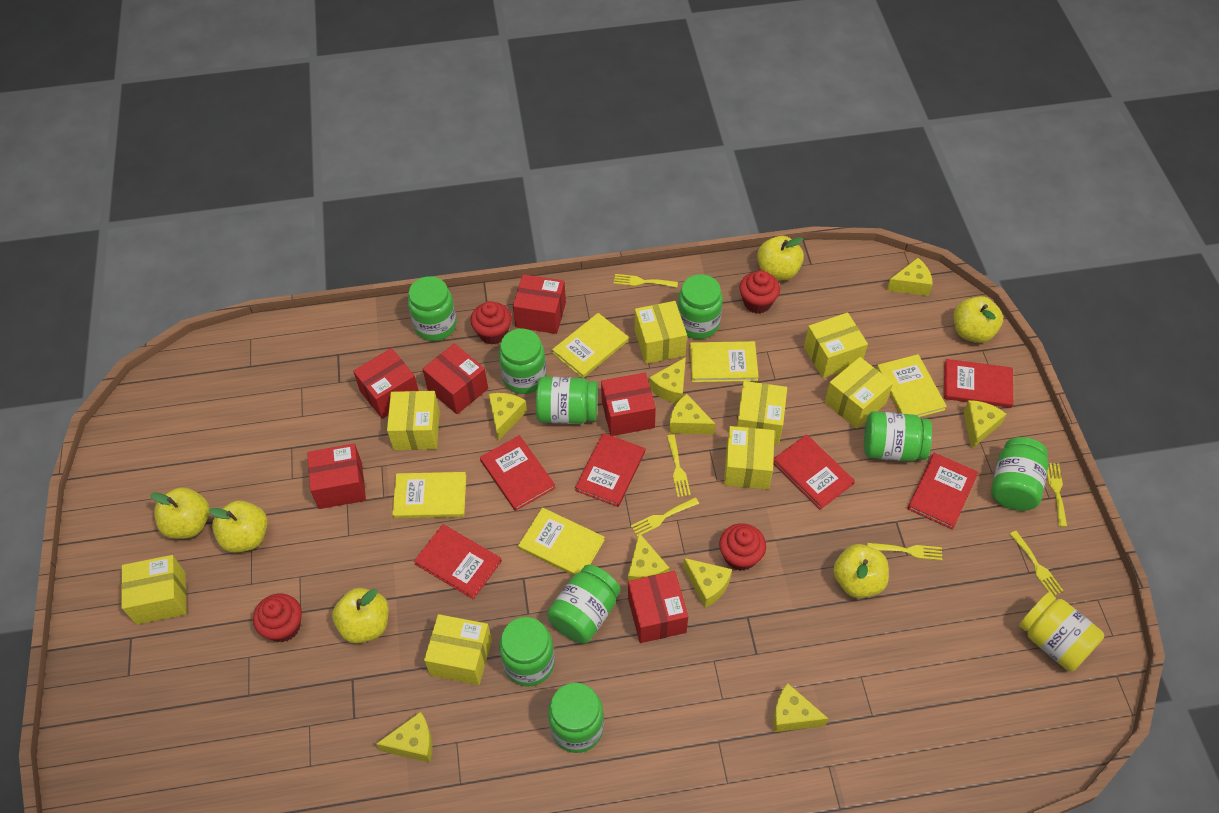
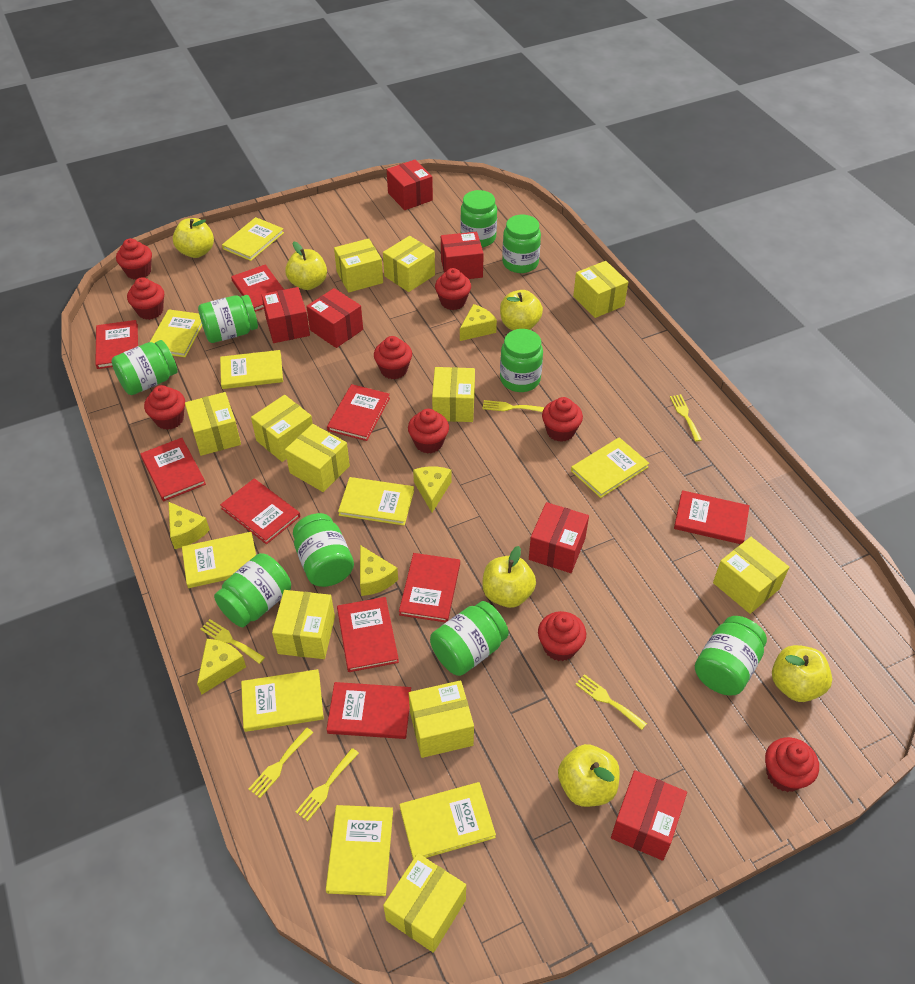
red book: [414,524,502,599] [480,435,556,511] [575,433,645,507] [773,434,855,510] [907,453,979,530] [944,359,1013,408] = 6 -> [95,320,138,369] [140,438,206,501] [220,479,300,544] [231,264,284,312] [326,682,411,739] [327,384,390,441] [337,597,399,672] [399,553,460,622] [674,490,749,544] = 9
red cupcake: [253,594,302,642] [470,301,512,345] [719,523,766,571] [739,270,780,314] = 4 -> [116,238,152,280] [127,277,164,320] [144,385,185,430] [374,336,412,379] [408,409,449,454] [435,268,471,310] [538,611,586,661] [542,397,583,442] [765,737,819,792] = 9
yellow book: [392,472,466,519] [518,507,605,576] [552,313,629,378] [690,341,759,382] [877,354,947,417] = 5 -> [150,309,202,357] [182,532,256,588] [220,350,283,389] [222,217,284,261] [241,669,324,732] [326,805,393,896] [338,477,414,525] [399,782,496,859] [571,437,649,498] = 9
yellow box: [121,555,187,625] [387,391,440,450] [424,614,492,685] [635,301,687,364] [724,426,775,489] [737,381,787,445] [804,313,868,378] [825,357,893,429] = 8 -> [185,392,241,456] [251,395,313,462] [272,590,335,659] [285,424,350,492] [334,238,383,292] [383,236,435,292] [383,853,466,953] [409,680,474,758] [432,367,475,422] [573,261,628,318] [713,537,789,614] = 11
yellow cheese: [376,712,433,763] [489,393,527,441] [628,533,669,581] [649,357,686,403] [669,394,716,434] [683,558,732,608] [773,683,829,732] [887,258,933,296] [964,400,1006,449] = 9 -> [168,502,210,549] [197,639,246,695] [360,545,398,596] [413,466,451,512] [460,304,497,341] = 5
yellow jar: [1019,592,1104,672] = 1 -> none = 0

